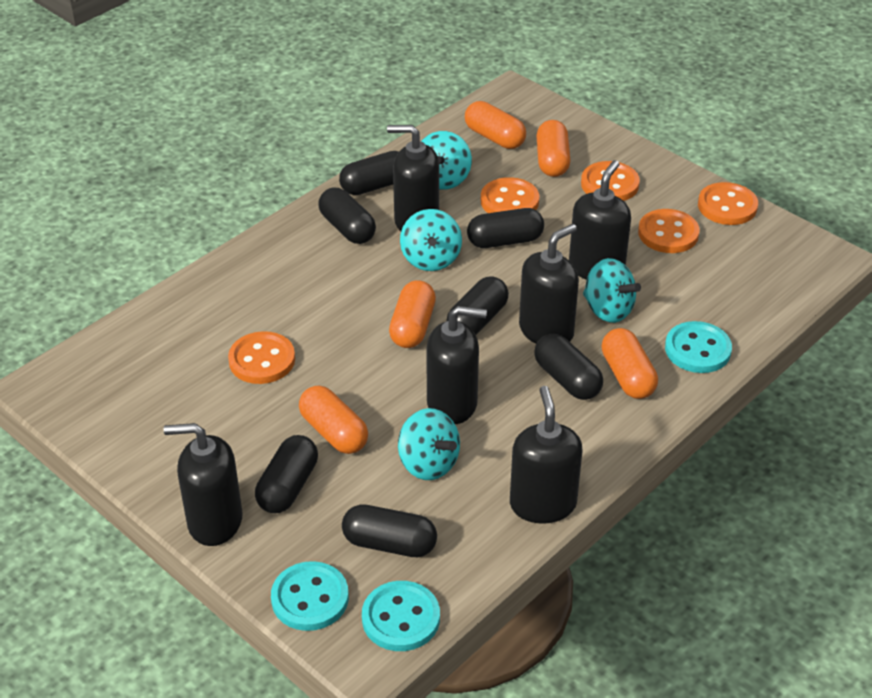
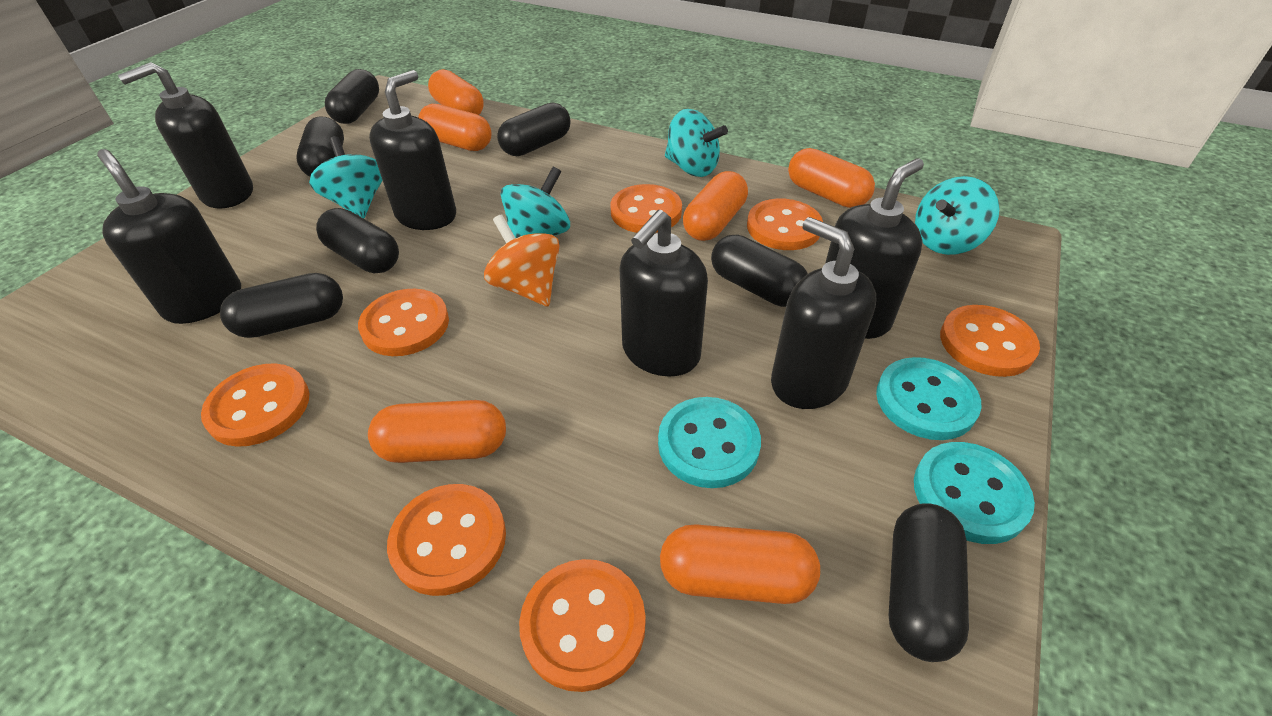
orange button: [228,331,295,384] [481,177,539,213] [581,161,640,201] [638,209,700,253] [698,182,758,225] = 5 -> [201,363,309,447] [358,289,449,356] [387,484,506,596] [519,559,646,692] [610,184,682,233] [747,198,823,250] [940,305,1040,377] = 7
orange capsule: [299,386,368,454] [389,280,436,348] [465,101,526,149] [536,120,571,177] [602,328,658,399] = 5 -> [368,400,506,463] [418,104,492,151] [428,69,484,115] [660,524,820,604] [683,171,748,241] [788,148,875,208] = 6
orange spinning top: none = 0 -> [484,214,560,306] = 1

